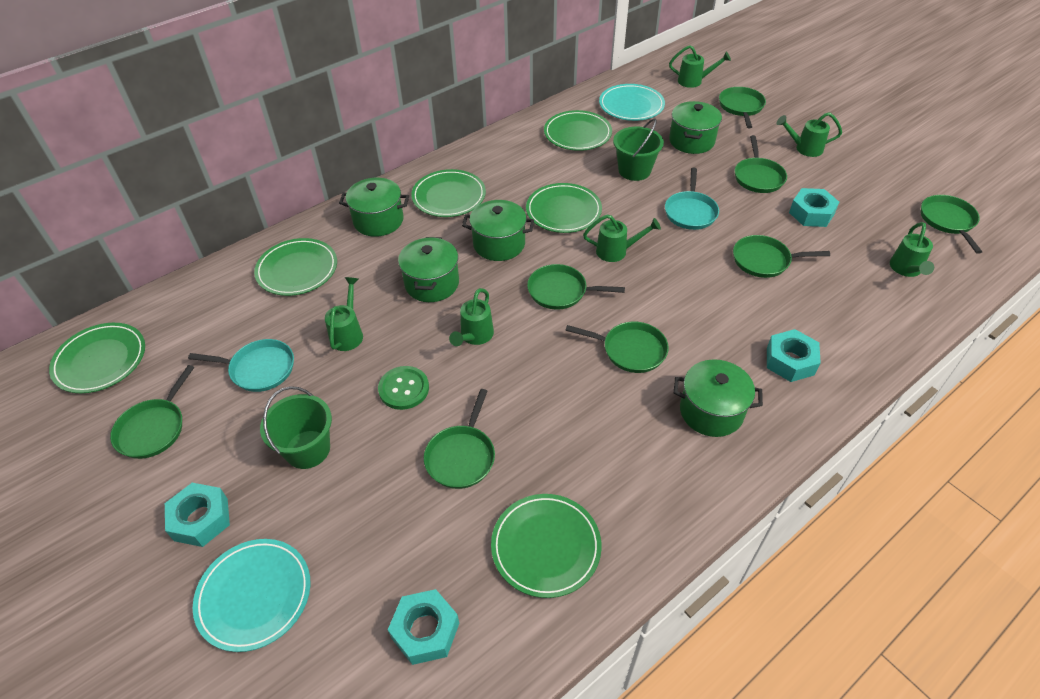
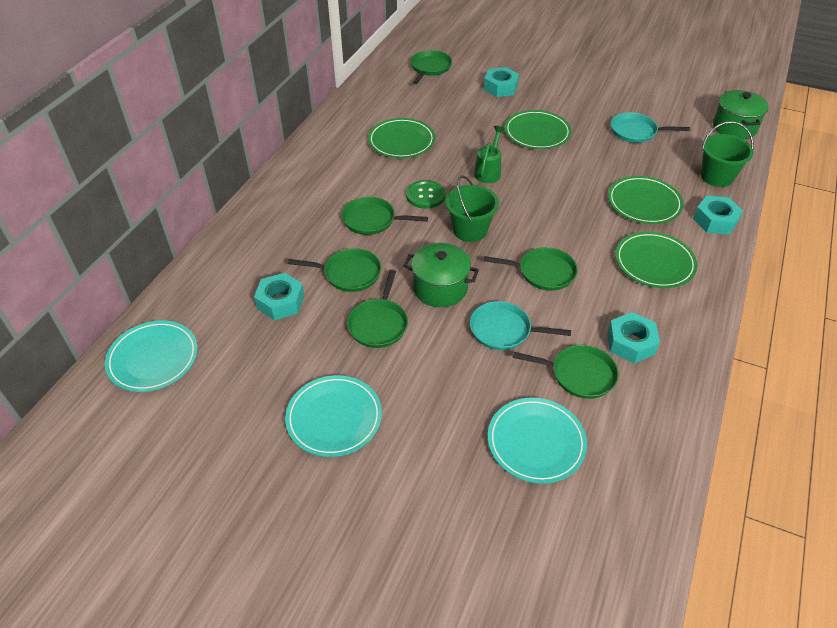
green pan: [110,365,194,459] [424,389,495,489] [527,264,625,310] [565,322,669,373] [719,87,766,128] [733,235,830,278] [735,135,787,193] [921,195,982,254] = 8 -> [288,248,381,292] [342,197,428,235] [347,270,408,348] [410,50,452,84] [484,247,578,291] [513,345,619,399] = 6
green plate: [49,323,145,393] [254,238,337,296] [411,169,486,217] [491,494,602,598] [526,183,602,233] [544,110,612,151] = 6 -> [368,118,435,158] [504,110,571,149] [608,176,684,224] [615,232,697,288] = 4
green pot: [339,178,409,237] [398,237,459,302] [462,200,534,261] [669,101,722,154] [674,359,763,437] = 5 -> [404,243,479,307] [713,90,769,139] = 2
green watering can: [325,277,363,351] [449,288,494,346] [583,215,661,262] [669,45,731,88] [777,112,842,157] [890,222,934,277] = 6 -> [474,126,505,183] = 1
turquoise plate: [193,539,310,652] [599,84,665,121] = 2 -> [105,320,198,392] [285,375,382,457] [488,398,587,484] = 3

